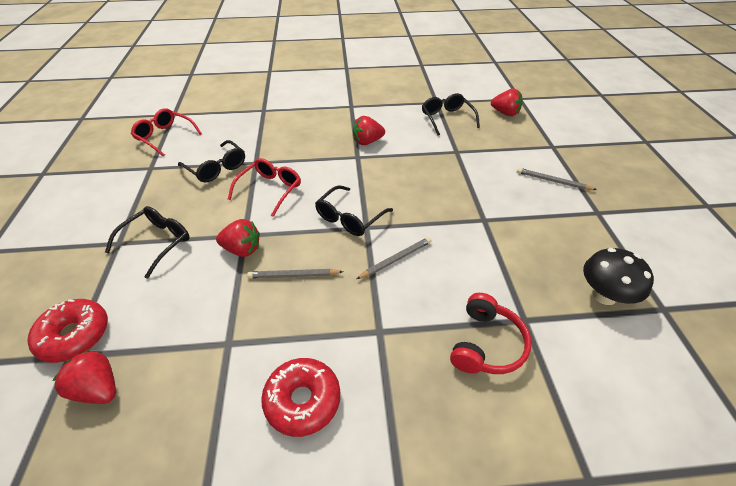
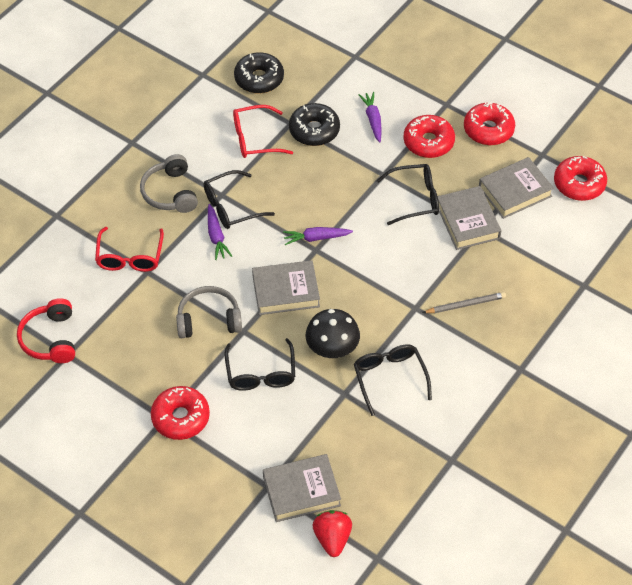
black donut: none = 0 -> [234,52,284,93] [289,103,340,146] = 2
grey book: none = 0 -> [252,260,320,315] [263,454,341,522] [438,186,502,250] [479,157,554,219] = 4
grey headphones: none = 0 -> [140,154,198,213] [176,286,242,338] = 2
grey pencil: [247,269,343,278] [356,237,431,279] [517,168,597,190] = 3 -> [422,292,506,313] = 1
purple carrot: none = 0 -> [208,204,232,260] [283,227,353,245] [359,92,381,142] = 3
red donut: [28,299,108,363] [261,358,340,437] = 2 -> [151,386,210,440] [403,115,455,158] [464,103,515,145] [554,156,607,201] = 4
red strawberry: [53,350,116,404] [216,219,260,257] [353,116,385,145] [491,89,523,116] = 4 -> [313,510,352,557] = 1

